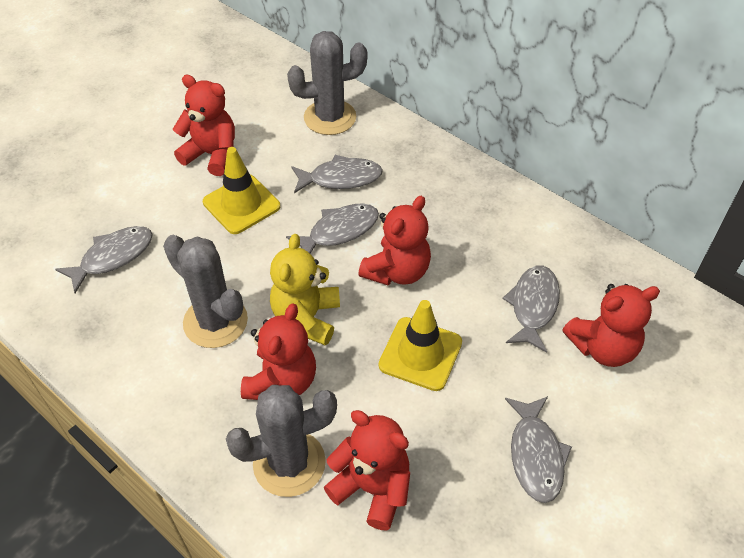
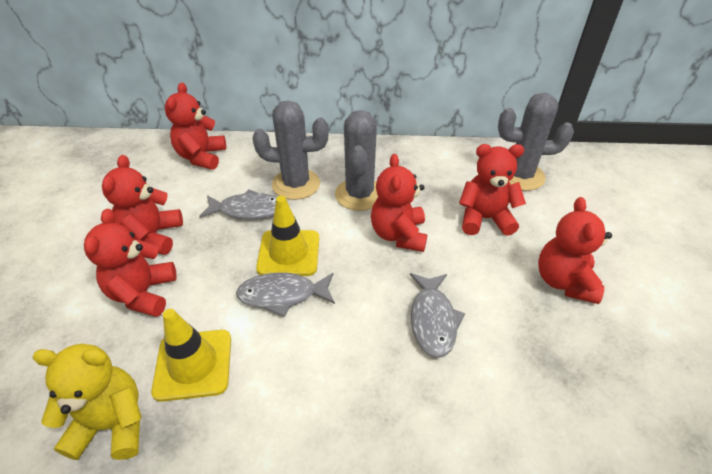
grey fish: [55,226,153,293] [286,203,379,254] [291,155,383,193] [502,266,560,353] [505,396,572,503] = 5 -> [199,189,277,220] [236,273,335,317] [410,273,465,358] = 3
red teddy bear: [173,75,235,176] [241,304,316,400] [324,410,410,530] [358,196,431,286] [562,284,660,367] = 5 -> [84,209,177,317] [102,155,183,255] [165,83,226,170] [371,154,428,252] [459,144,526,236] [538,197,612,304] = 6

